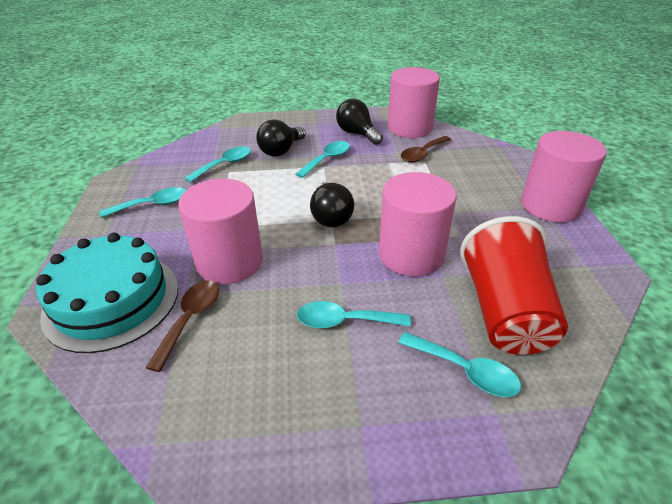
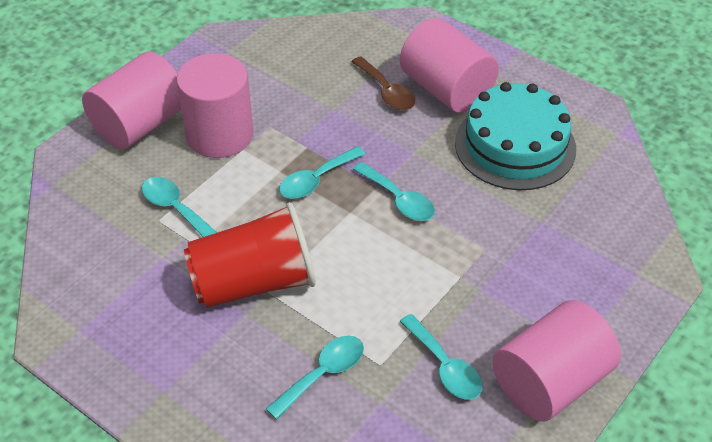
black light bulb: [256,119,306,157] [310,182,354,227] [336,99,383,145] = 3 -> none = 0
brown spoon: [146,281,219,372] [401,136,451,162] = 2 -> [351,56,415,110] = 1

